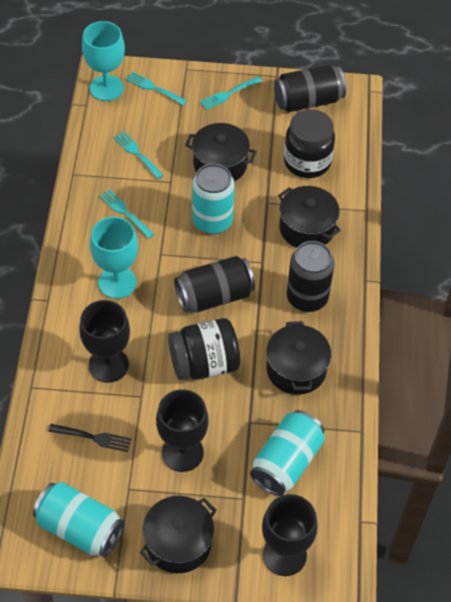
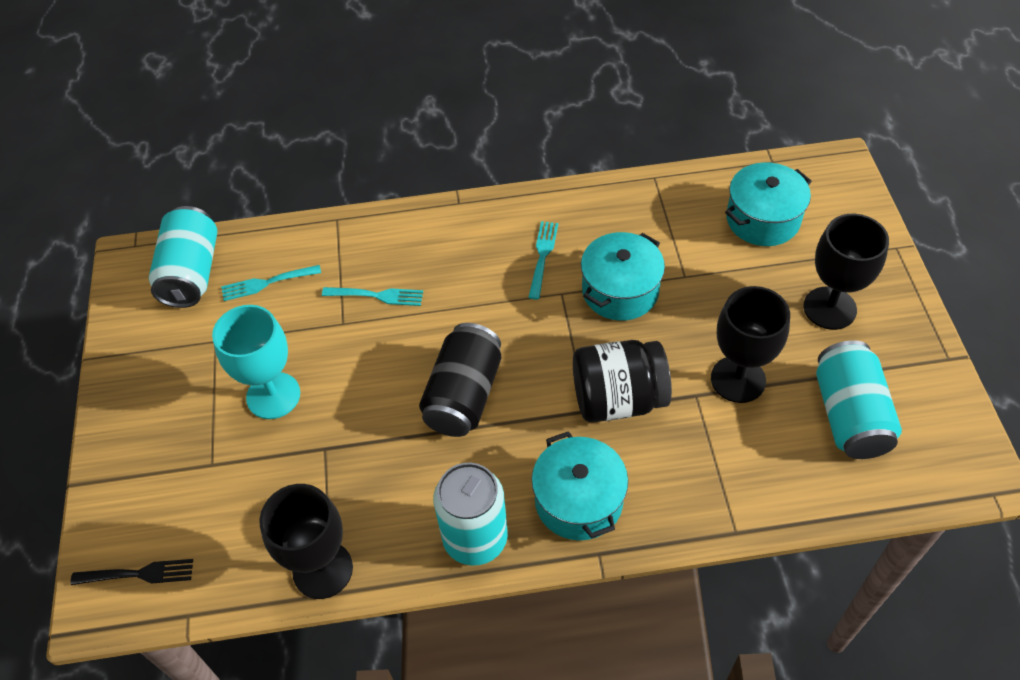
black can: [174,256,255,313] [274,65,346,112] [287,241,334,312] = 3 -> [419,323,501,437] = 1
black jar: [168,318,240,380] [284,109,335,178] = 2 -> [573,340,672,423] = 1
black pot: [139,496,216,573] [185,123,257,181] [266,321,331,395] [278,186,341,248] = 4 -> none = 0
turquoise fork: [99,189,154,239] [114,131,164,179] [126,72,187,106] [200,76,262,110] = 4 -> [221,265,321,301] [322,287,423,306] [528,221,558,299] = 3
turquoise goblet: [82,21,125,101] [90,217,138,299] = 2 -> [212,305,300,419] = 1
turquoise pot: none = 0 -> [532,431,628,541] [581,232,665,321] [725,162,812,246] = 3

